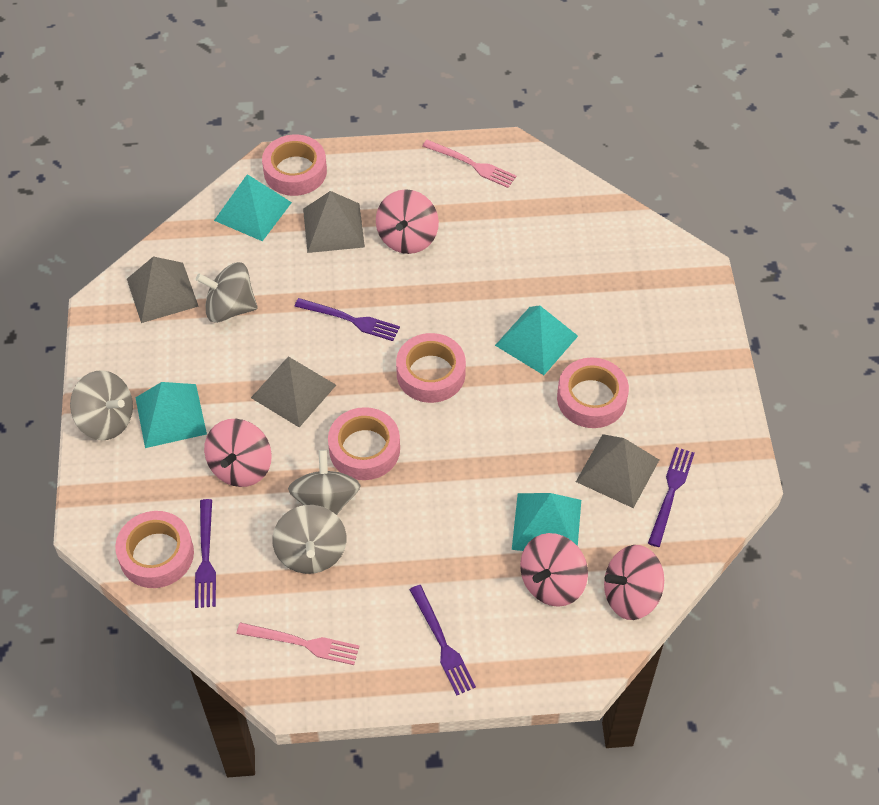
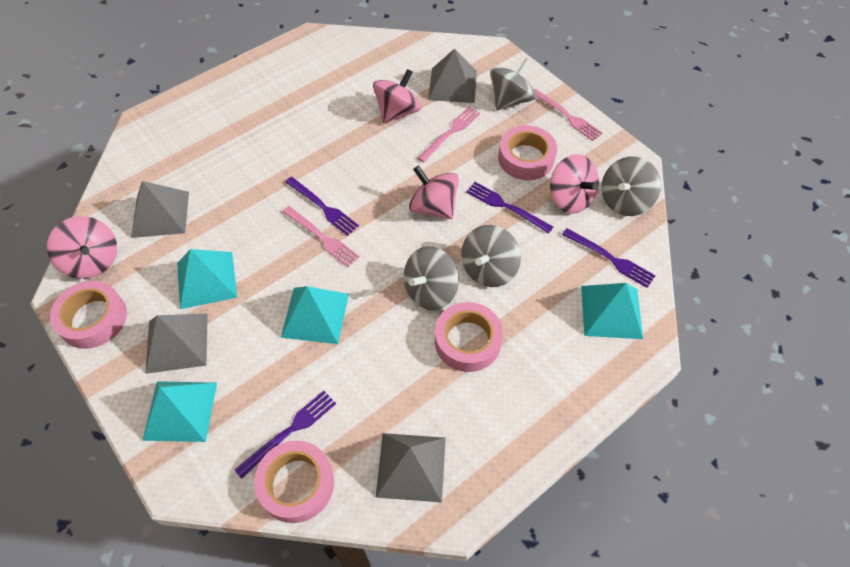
pink fork: [236,622,360,665] [422,140,517,188] = 2 -> [282,206,360,267] [418,107,480,162] [534,89,603,141] = 3
pink tape: [115,511,194,588] [262,135,327,196] [328,407,400,480] [396,333,466,403] [557,357,629,428] = 5 -> [50,281,127,349] [254,440,334,523] [435,302,503,372] [498,125,557,180] = 4

